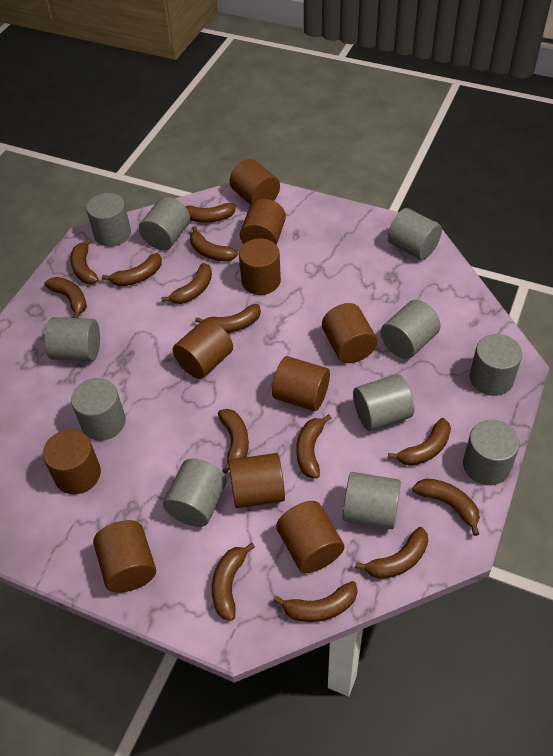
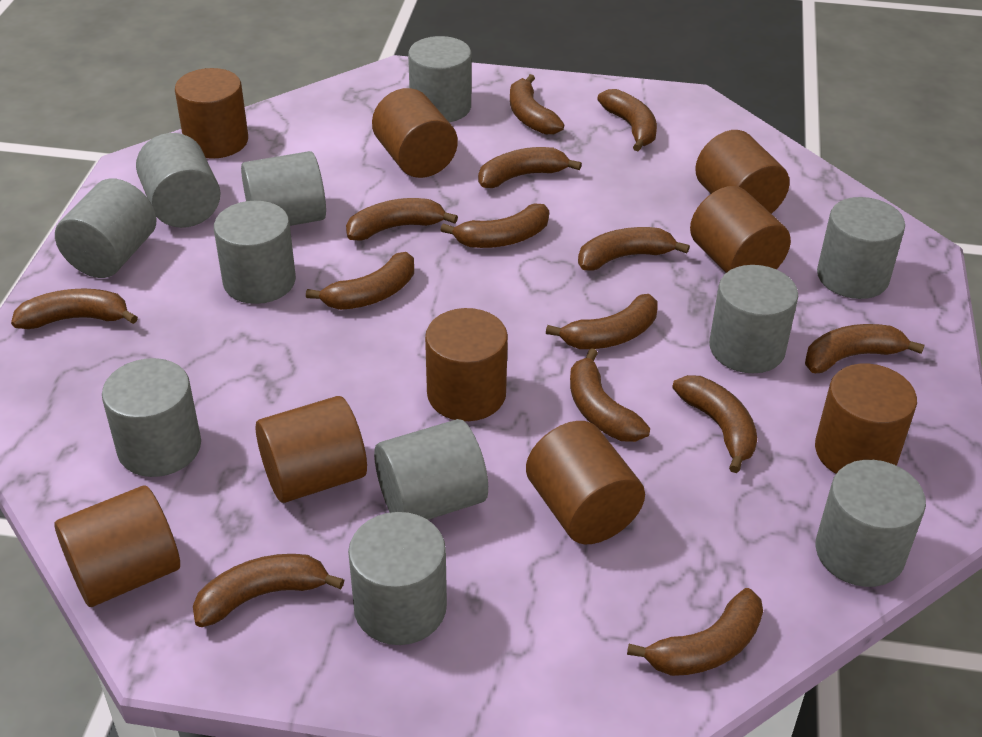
brown cylinder: [43,430,101,494] [93,520,156,593] [173,319,233,379] [229,453,285,508] [230,159,280,205] [239,238,281,295] [240,199,286,245] [272,356,330,411] [276,501,344,573] [322,303,377,363] = 10 -> [54,486,180,607] [175,68,248,159] [255,396,367,503] [372,88,458,178] [425,308,508,421] [526,421,645,544] [690,186,791,273] [695,130,790,214] [815,364,917,474] = 9

